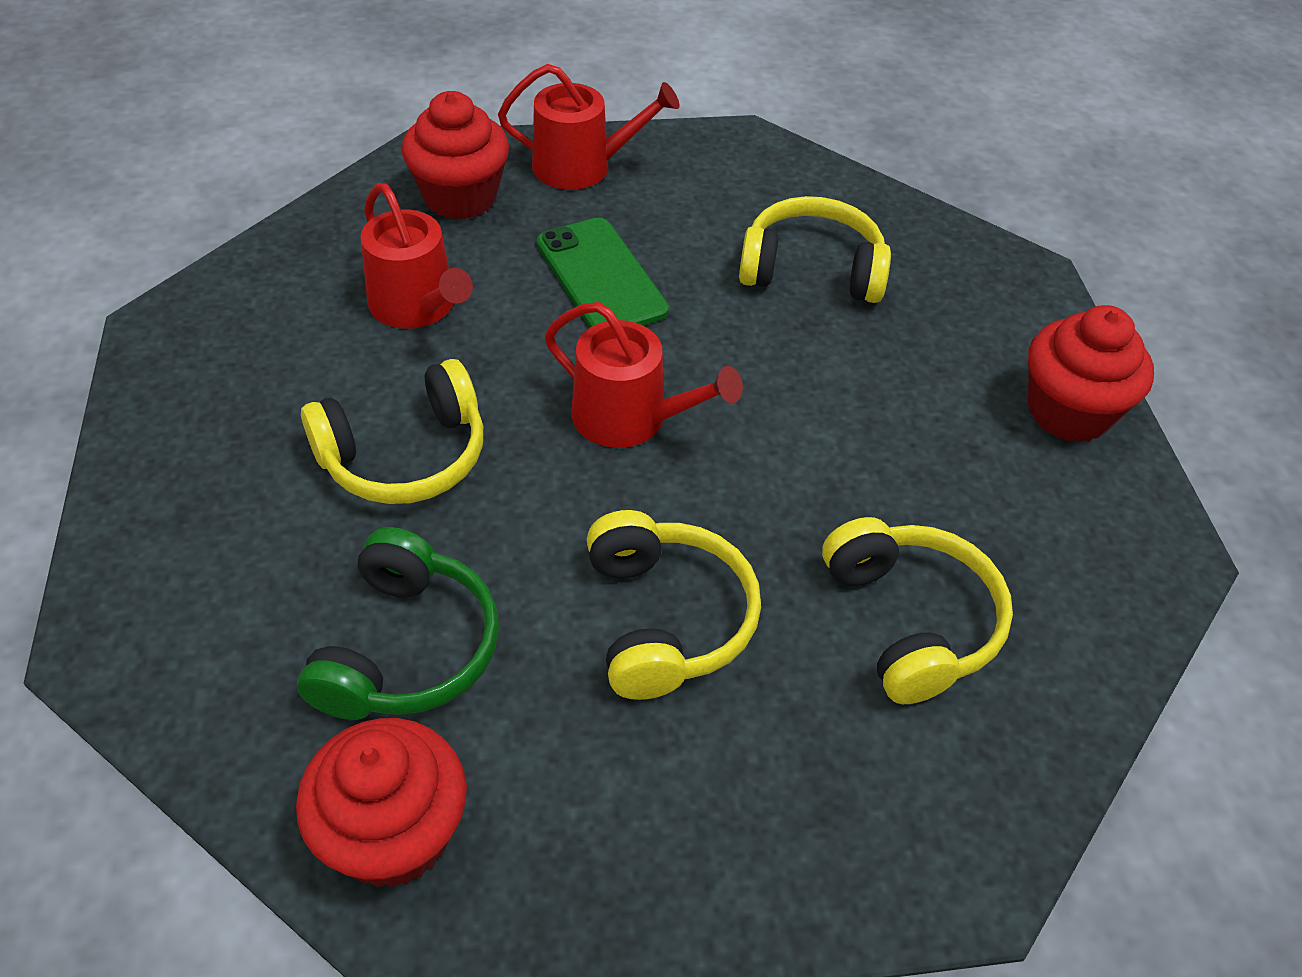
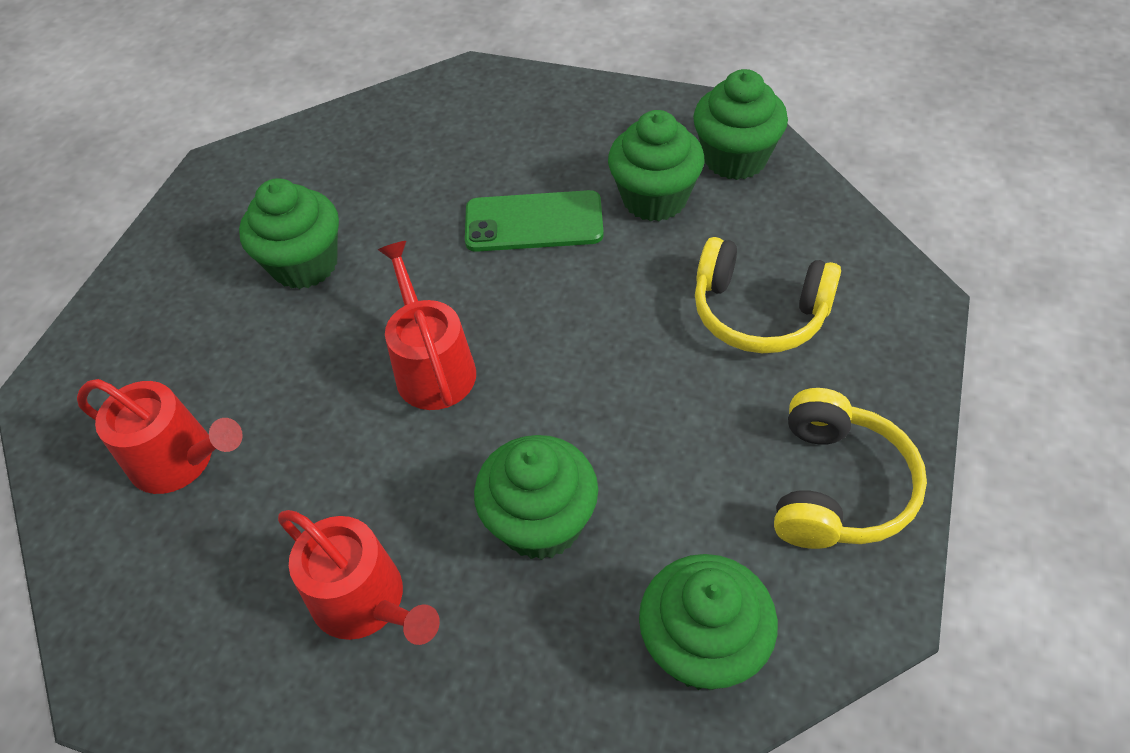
green cupcake: none = 0 -> [239,178,339,289] [474,435,598,560] [608,110,704,221] [639,554,778,691] [693,69,788,180] = 5
green headphones: [297,527,499,720] = 1 -> none = 0
red cupcake: [296,718,467,888] [402,91,509,219] [1028,305,1154,443] = 3 -> none = 0
yellow headphones: [301,359,483,504] [587,510,761,700] [739,196,891,303] [822,517,1013,704] = 4 -> [695,237,841,353] [774,388,927,549] = 2

